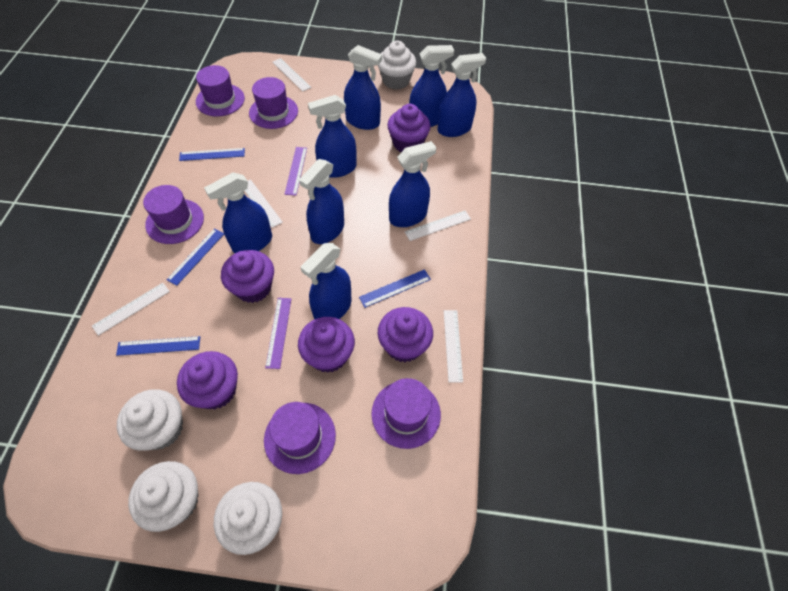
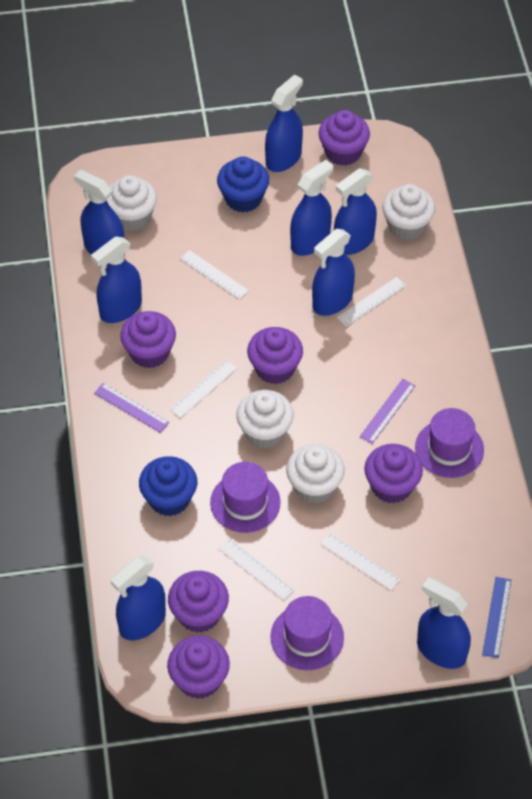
blue cupcake: none = 0 -> [139,456,197,516] [217,156,269,212] = 2
blue ruler: [116,336,200,356] [166,229,224,286] [179,148,245,161] [359,269,431,308] = 4 -> [482,577,511,658] = 1
purple cupcake: [177,351,238,409] [221,250,274,303] [298,317,355,373] [378,307,433,362] [387,104,431,152] = 5 -> [120,311,176,368] [167,636,230,699] [168,571,229,633] [247,327,303,384] [319,110,370,166] [364,444,423,503] = 6
purple hat: [143,185,204,244] [196,65,245,116] [249,77,298,129] [264,402,336,474] [371,378,441,449] = 5 -> [210,462,281,533] [270,596,344,670] [415,408,484,478] = 3

